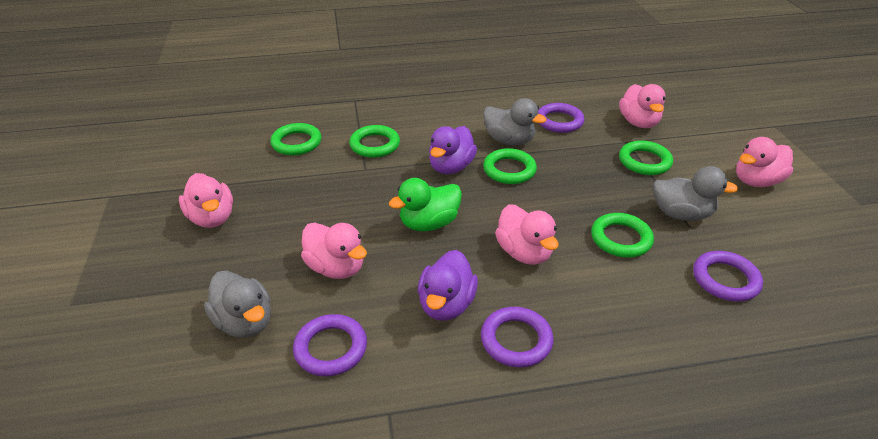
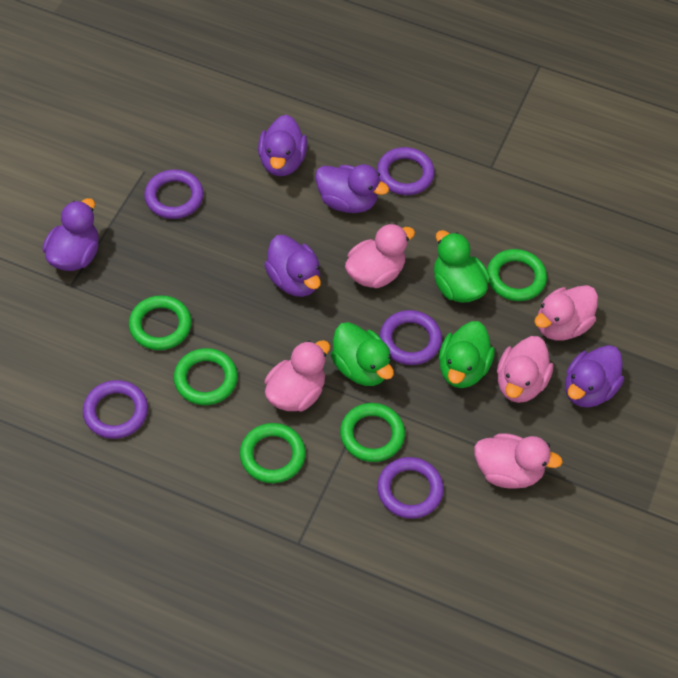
green duck: [389,178,462,231] = 1 -> [331,322,394,386] [434,230,490,303] [439,321,495,388] = 3
grey duck: [204,271,271,338] [483,98,547,145] [653,166,738,221] = 3 -> none = 0
purple duck: [418,250,478,321] [429,126,477,174] = 2 -> [42,198,99,271] [258,115,307,176] [264,235,321,297] [315,164,389,213] [565,345,624,408] = 5
purple ring: [293,314,367,377] [481,307,553,368] [538,103,584,133] [693,251,763,302] = 4 -> [83,380,148,439] [144,169,204,219] [377,147,435,195] [377,457,444,519] [380,310,442,365] = 5

